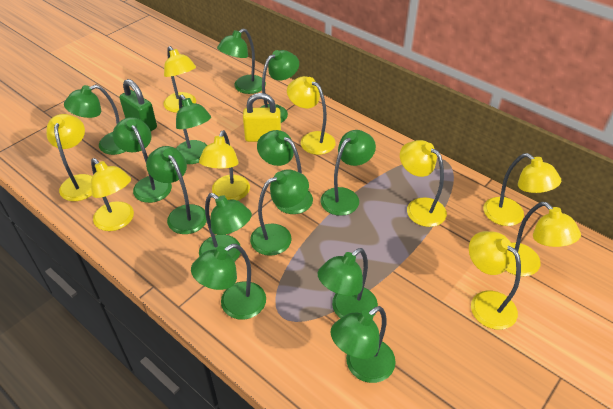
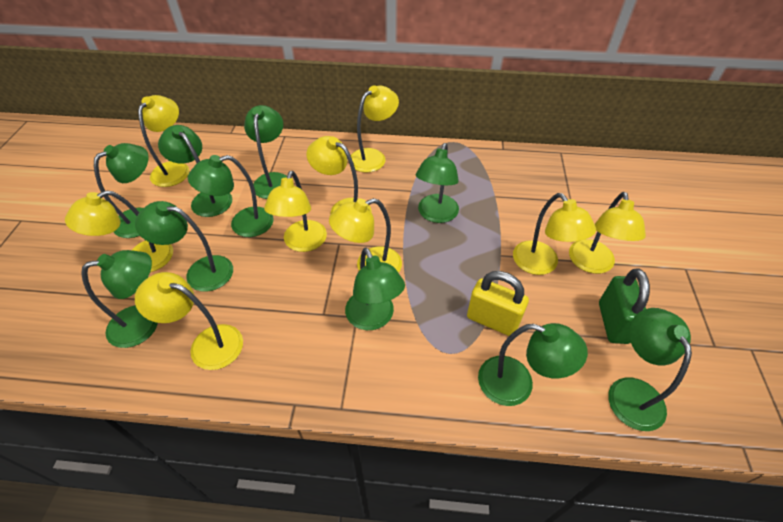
green lamp: [64,85,126,155] [112,117,172,203] [146,146,207,234] [176,95,211,164] [191,244,266,320] [199,193,252,262] [217,28,266,94] [250,170,309,256] [257,130,313,214] [260,50,299,123] [318,248,378,318] [320,130,376,216] [331,306,396,383] = 13 -> [81,250,158,348] [94,143,149,238] [135,201,233,292] [158,125,232,217] [188,155,274,237] [244,105,287,199] [345,248,405,330] [416,143,459,223] [478,323,588,406] [608,308,692,431] = 10

